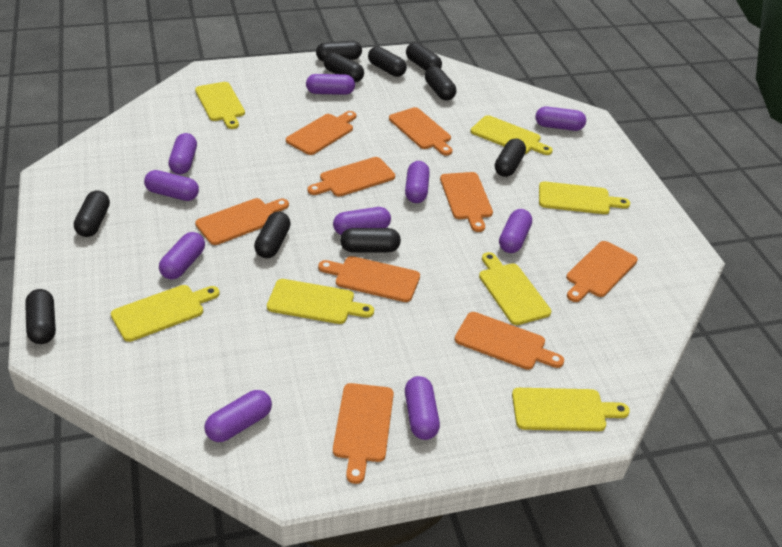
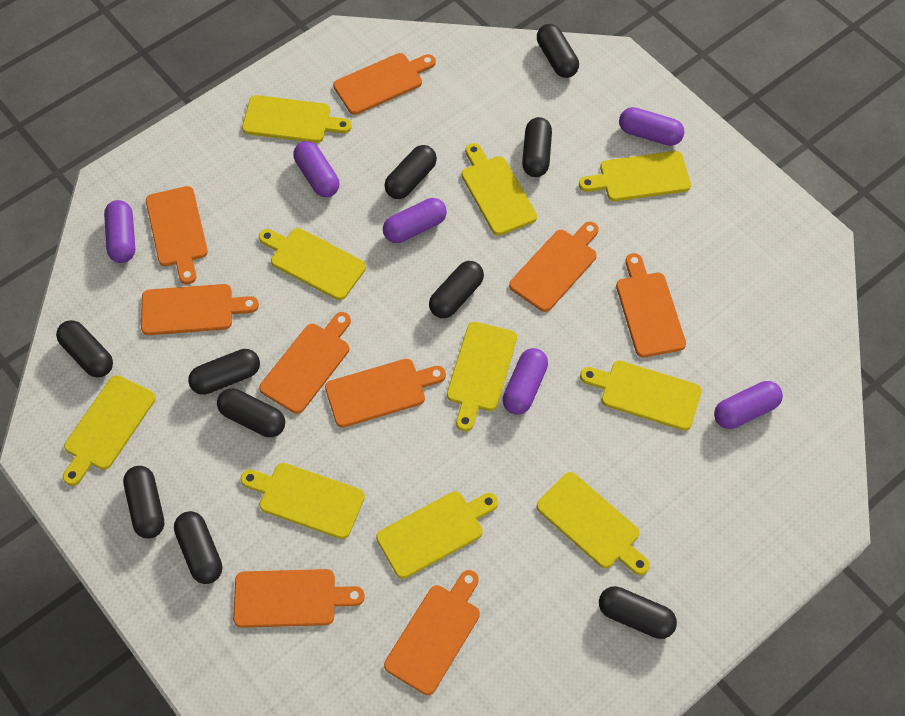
purple capsule: [144,170,199,201] [159,232,205,280] [169,133,197,174] [204,390,272,442] [306,74,355,95] [333,207,391,235] [405,161,430,203] [405,376,440,440] [499,209,532,253] [536,107,586,131] = 10 -> [104,200,135,263] [293,141,339,197] [383,198,447,243] [503,348,548,415] [619,107,684,146] [714,381,783,429] = 6
yellow cutting board: [111,285,220,342] [195,82,245,129] [267,279,374,324] [471,115,553,155] [479,252,551,325] [512,388,630,431] [539,181,630,214] = 7 -> [63,375,156,486] [240,463,365,539] [242,95,352,143] [259,228,366,300] [376,491,498,579] [447,322,517,431] [461,143,537,236] [537,472,650,575] [579,151,691,201] [580,360,702,431] = 10

